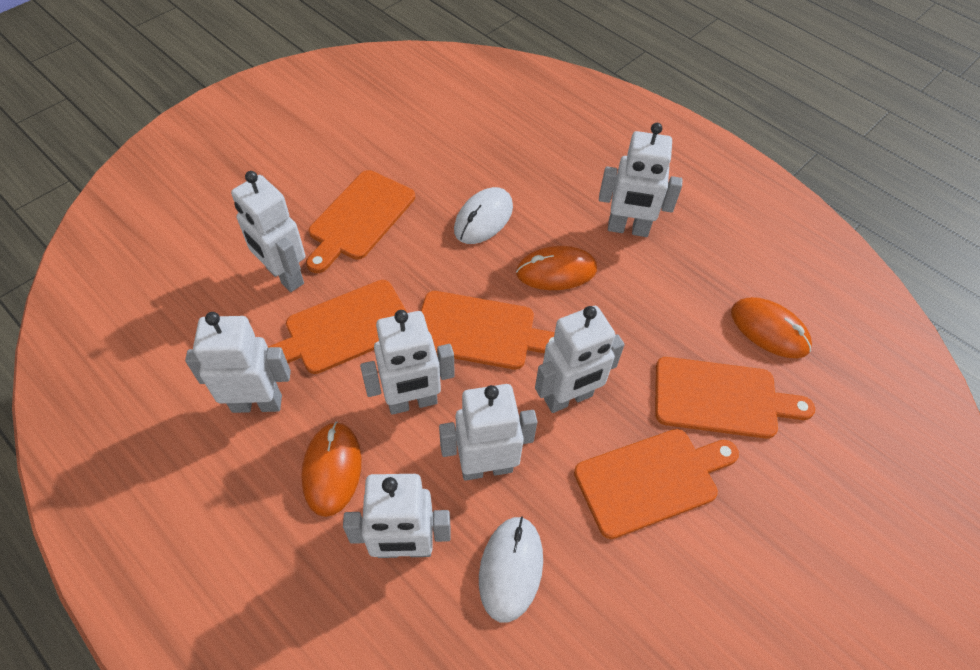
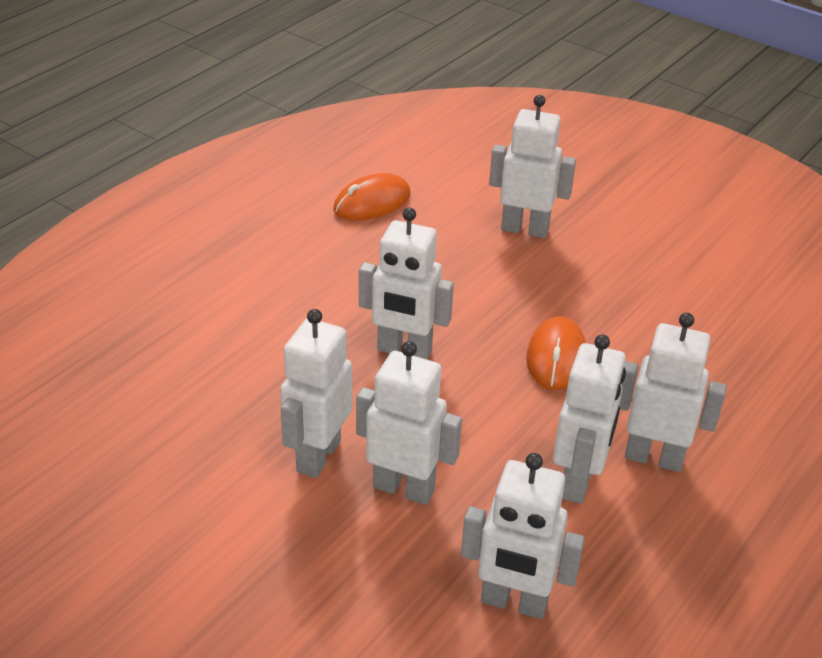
orange cutting board: [268,280,407,374] [306,170,415,273] [421,291,555,370] [574,429,739,539] [655,357,815,439] = 5 -> none = 0
orange mouse: [301,422,362,517] [516,246,597,290] [731,297,812,358] = 3 -> [333,173,411,220] [526,316,586,390] = 2
white mouse: [454,187,513,244] [479,516,543,622] = 2 -> none = 0

